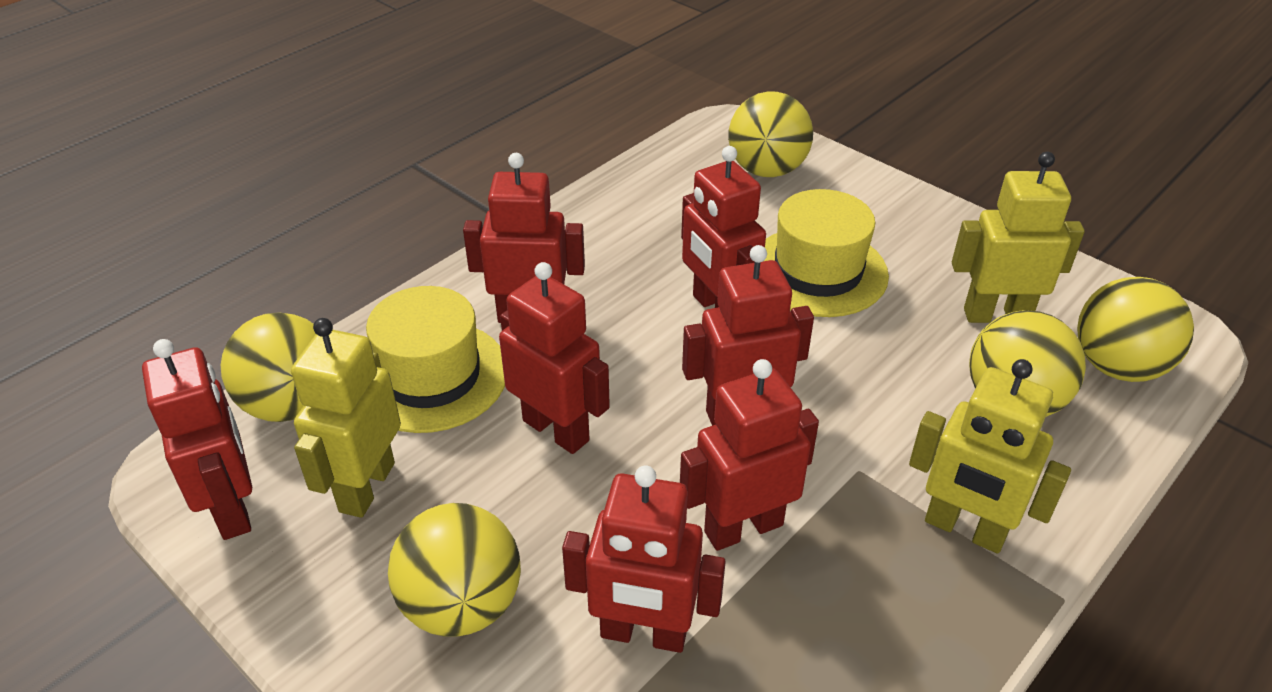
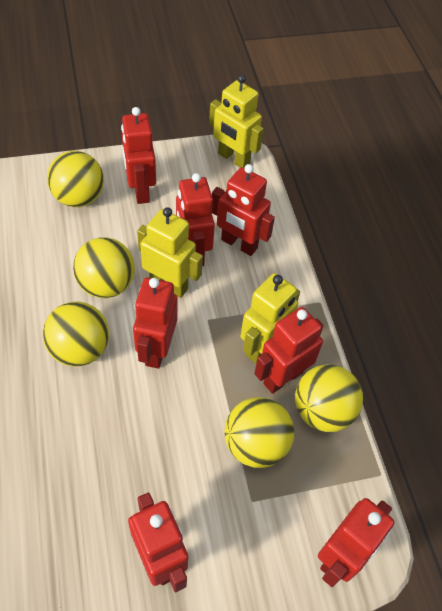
yellow hat: [366,286,505,433] [764,189,889,317] = 2 -> none = 0

